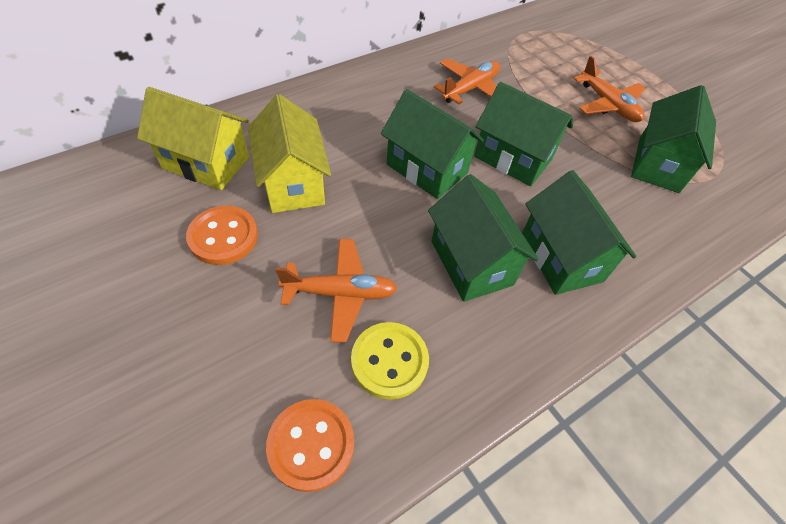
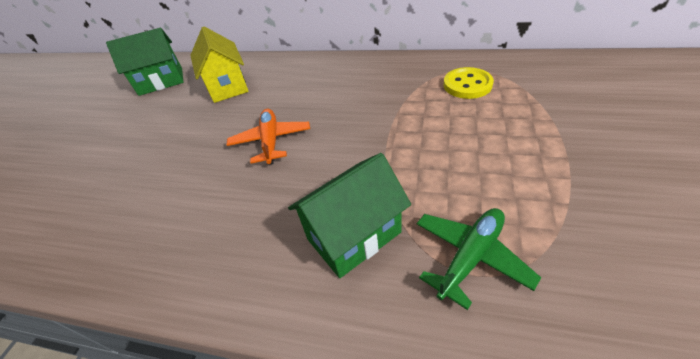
green house: [381,89,484,199] [428,174,539,302] [474,82,573,186] [522,170,636,295] [631,85,716,193] = 5 -> [106,28,184,96] [288,153,411,278] = 2
green plane: none = 0 -> [417,208,541,310] = 1
orange button: [186,206,258,265] [266,399,354,492] = 2 -> none = 0
orange plane: [275,239,398,343] [434,58,500,105] [573,56,646,122] = 3 -> [227,109,310,164] = 1
yellow house: [137,87,249,190] [248,94,331,213] = 2 -> [190,27,249,103] = 1

